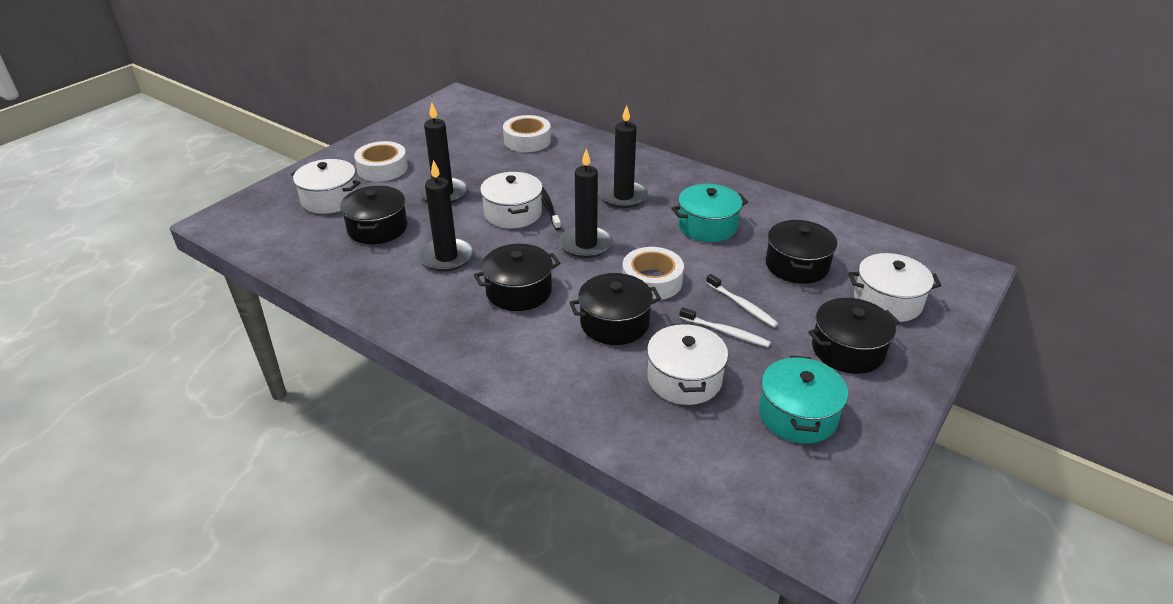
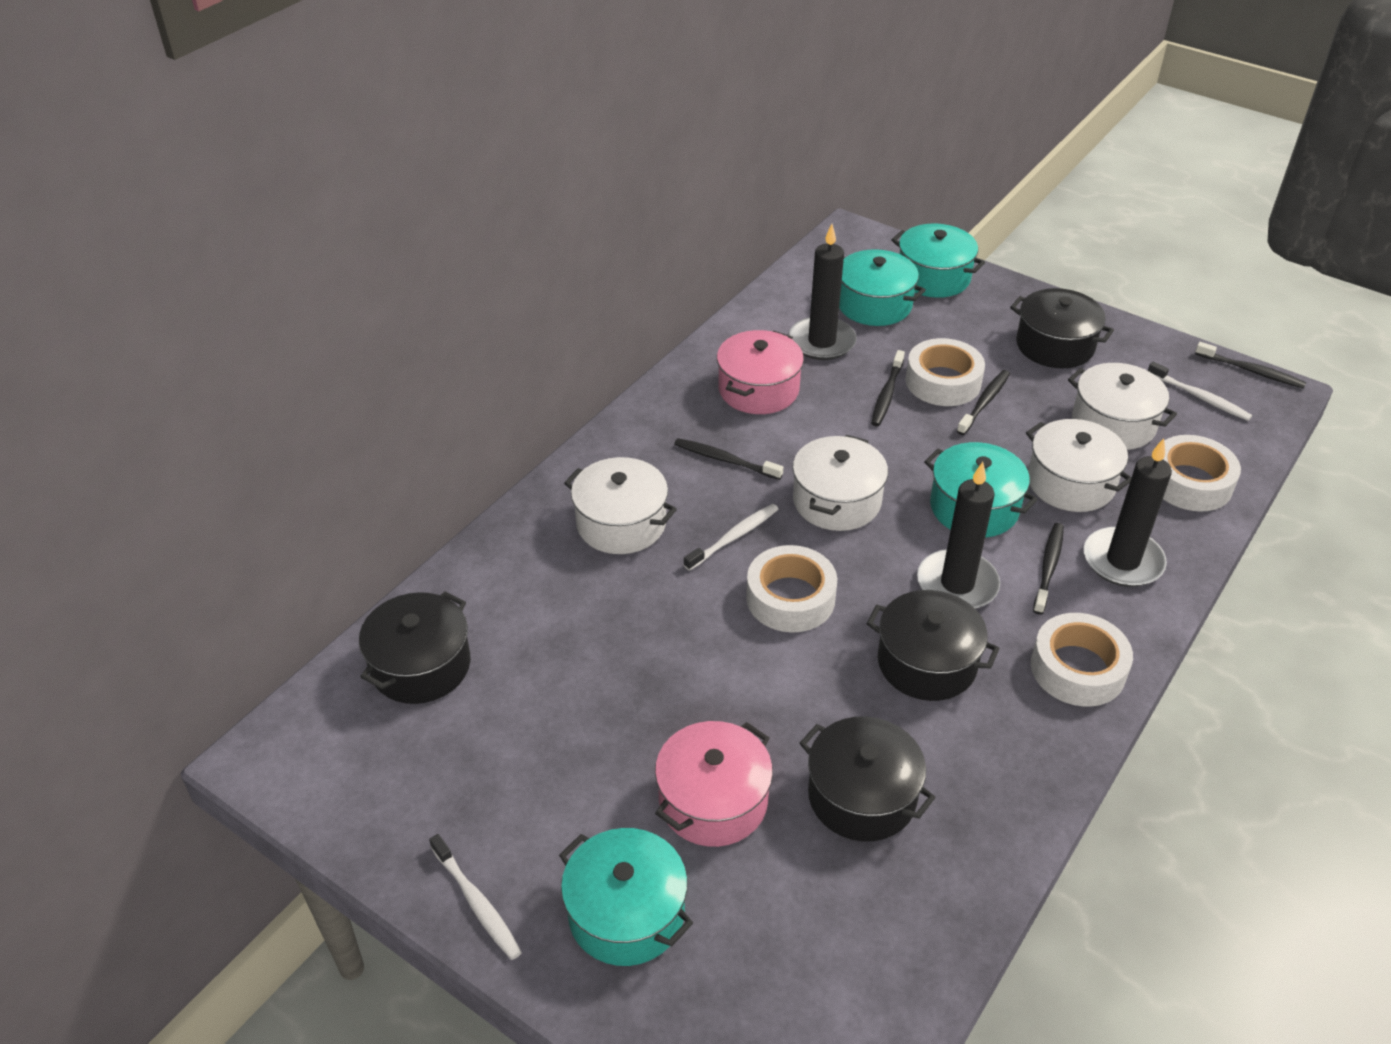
black candle: [418,102,468,203] [419,160,473,271] [560,149,613,258] [599,105,648,208] = 4 -> [789,224,857,360] [917,462,1000,609] [1084,438,1172,587] = 3
black pot: [340,186,407,244] [474,244,560,311] [569,273,661,345] [765,220,837,284] [808,298,900,374] = 5 -> [359,591,470,704] [800,716,936,842] [866,590,1000,701] [1010,288,1114,369] = 4
black toothbrush: [541,186,561,230] = 1 -> [674,438,783,480] [871,350,905,426] [957,370,1010,435] [1033,523,1064,615] [1195,342,1306,388] = 5
pink pot: none = 0 -> [655,721,773,847] [717,330,804,414] = 2
turquoise pot: [671,184,748,242] [759,355,848,444] = 2 -> [559,828,693,966] [839,249,926,326] [891,223,985,298] [924,442,1038,538] = 4
white tape: [354,141,408,182] [503,115,551,152] [622,247,684,300] = 3 -> [746,545,837,632] [905,338,985,406] [1031,613,1133,707] [1163,435,1241,512] = 4
white toothbrush: [679,307,771,347] [706,274,778,327] = 2 -> [429,834,522,960] [684,504,778,571] [1148,362,1252,421] = 3

